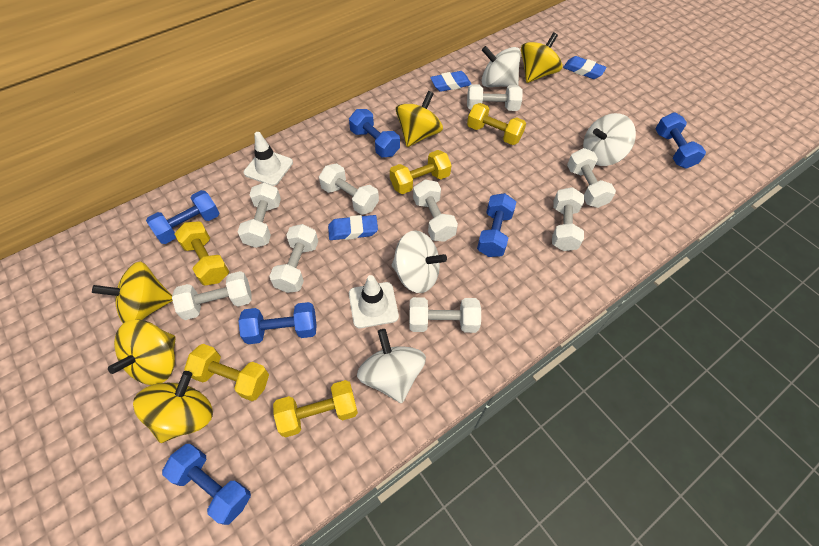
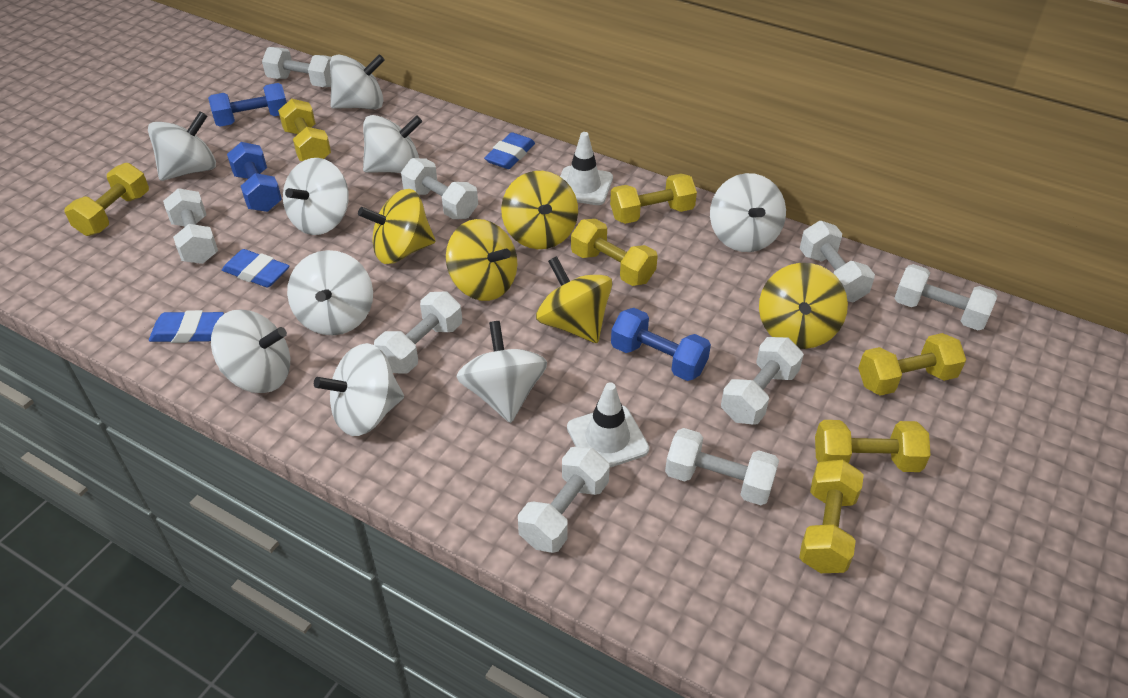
blue dumbbell: [146,190,219,244] [162,444,251,525] [239,302,317,344] [349,109,400,157] [477,193,516,257] [655,112,706,169] = 6 -> [208,83,287,127] [227,142,282,212] [611,308,711,381] = 3
white spinning top: [357,329,426,403] [392,230,447,293] [482,46,521,87] [583,113,636,166] = 4 -> [148,111,216,181] [211,309,290,393] [283,158,349,235] [287,250,373,335] [314,343,404,436] [330,54,385,109] [363,115,422,173] [456,321,547,423] [710,173,786,252] = 9
yellow dumbbell: [175,221,229,286] [184,344,269,401] [273,380,358,437] [390,150,452,194] [467,103,526,145] = 5 -> [65,163,149,236] [278,99,331,161] [571,219,658,286] [610,174,697,224] [799,460,864,573] [815,420,931,472] [858,333,966,396] = 7

